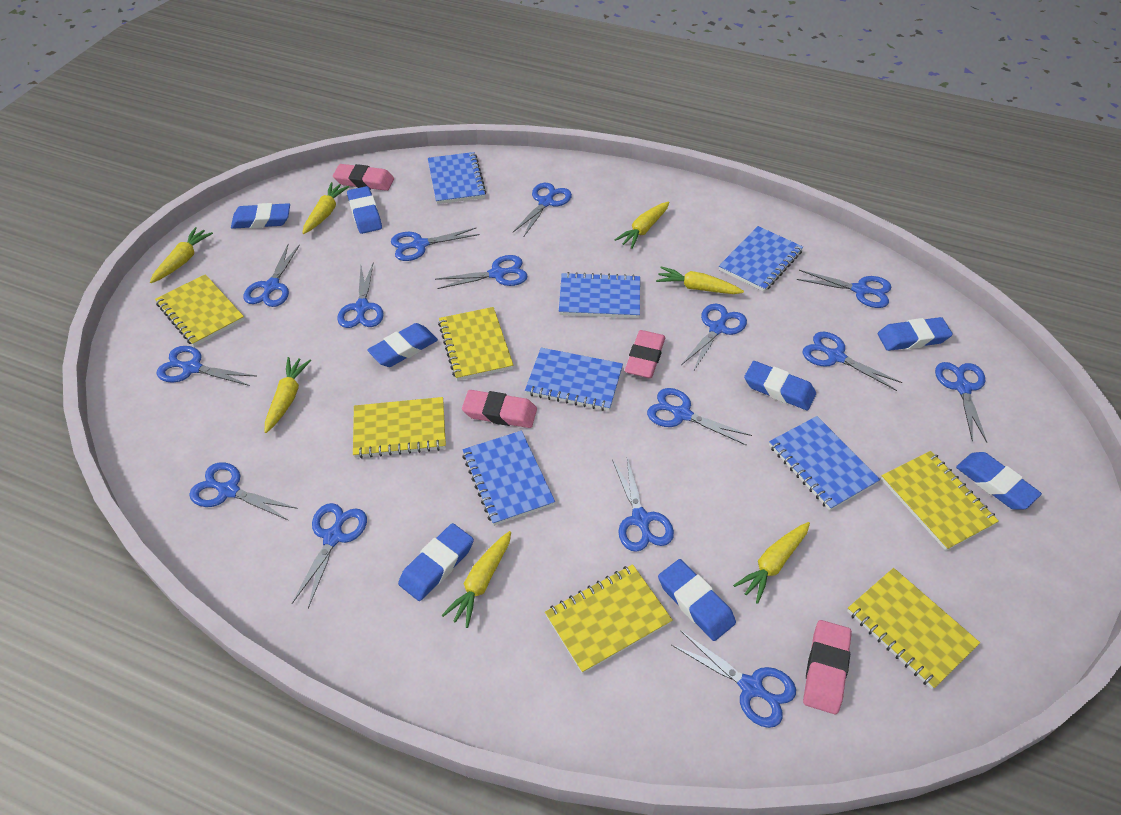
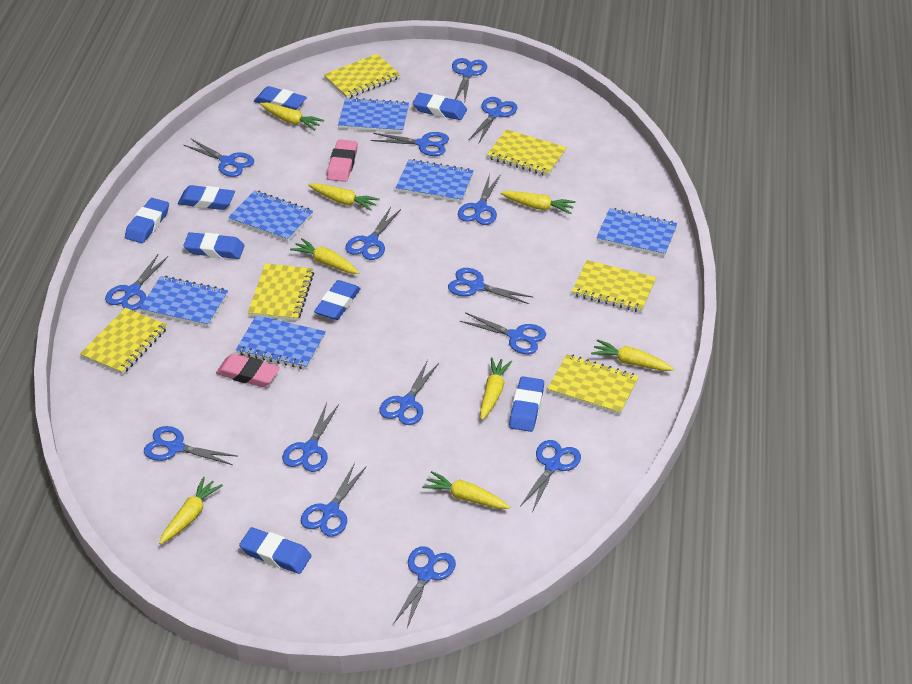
pink eraser: [333,164,394,191] [462,390,537,428] [625,330,665,378] [803,620,852,714] = 4 -> [216,354,280,387] [327,139,358,182] = 2
yellow carrot: [150,227,213,283] [265,357,311,433] [302,182,350,234] [441,531,511,628] [614,201,669,249] [656,267,744,294] [733,522,810,604] = 7 -> [159,477,223,544] [260,103,324,131] [290,238,359,274] [308,183,380,211] [422,471,510,509] [480,357,512,420] [500,191,576,214] [591,339,674,371] = 8

